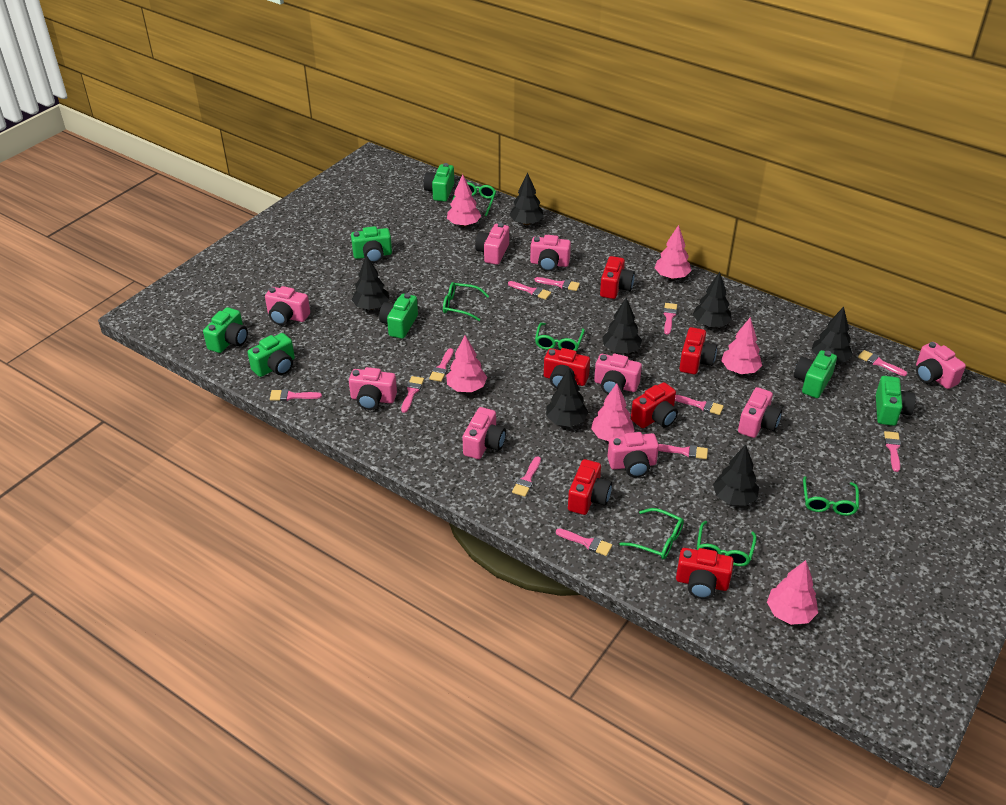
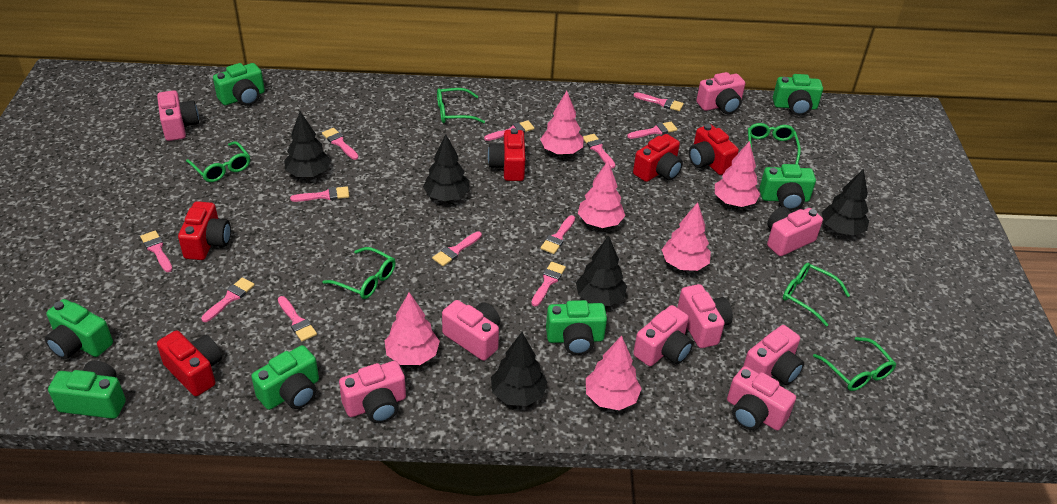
black tree: [351,255,389,310] [509,172,544,225] [546,368,589,427] [602,297,642,354] [693,272,732,327] [713,445,759,506] [812,307,853,363] = 7 -> [284,111,331,177] [423,135,470,201] [491,332,547,406] [576,236,627,306] [821,169,869,235] = 5
red camera: [544,348,590,389] [568,459,612,515] [600,256,635,299] [631,382,678,428] [676,548,734,599] [679,327,717,374] = 6 -> [157,330,222,396] [178,201,231,260] [488,128,525,181] [633,134,683,182] [689,124,739,175] = 5

